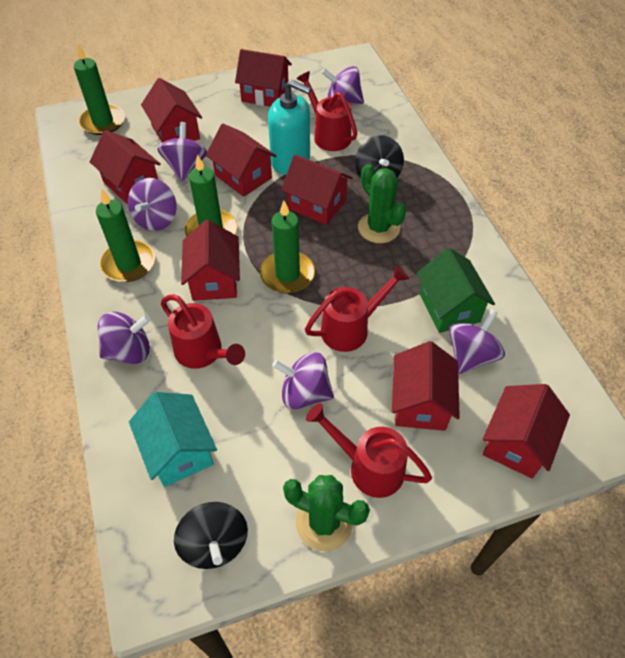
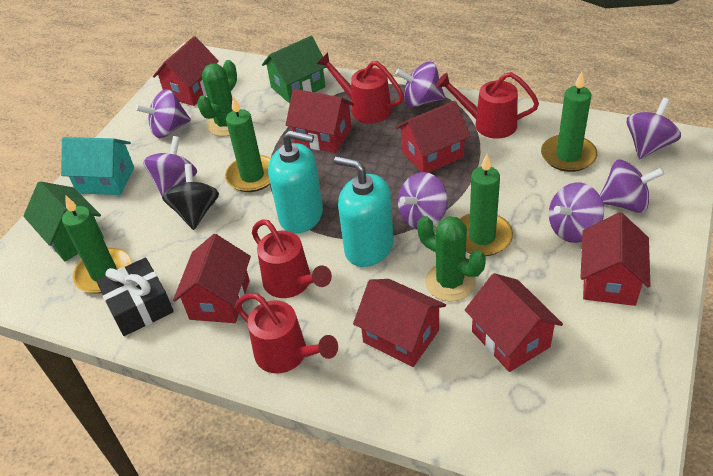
black gift: none = 0 -> [96,257,174,336] = 1
black spinning top: [174,502,248,569] [355,135,404,178] = 2 -> [162,164,219,230] = 1
green house: [417,248,495,333] = 1 -> [23,181,104,262] [262,36,326,104] = 2
purple spinning top: [98,312,151,364] [128,178,177,231] [157,122,207,181] [272,352,334,410] [321,66,364,105] [449,309,505,374] = 6 -> [135,89,191,138] [143,136,197,196] [395,62,445,108] [398,172,448,230] [549,183,604,243] [600,159,664,213] [627,98,681,159] = 7
red house: [90,130,161,204] [141,78,202,143] [181,220,240,301] [206,124,276,197] [235,49,292,107] [281,154,352,225] [392,341,460,431] [483,384,570,478] = 8 -> [153,36,219,106] [173,234,251,323] [286,89,354,153] [353,279,446,367] [395,101,471,173] [465,273,563,372] [580,212,650,306] = 7
turquoise soap dispenser: [268,80,311,175] = 1 -> [268,130,323,233] [334,156,394,267] = 2

